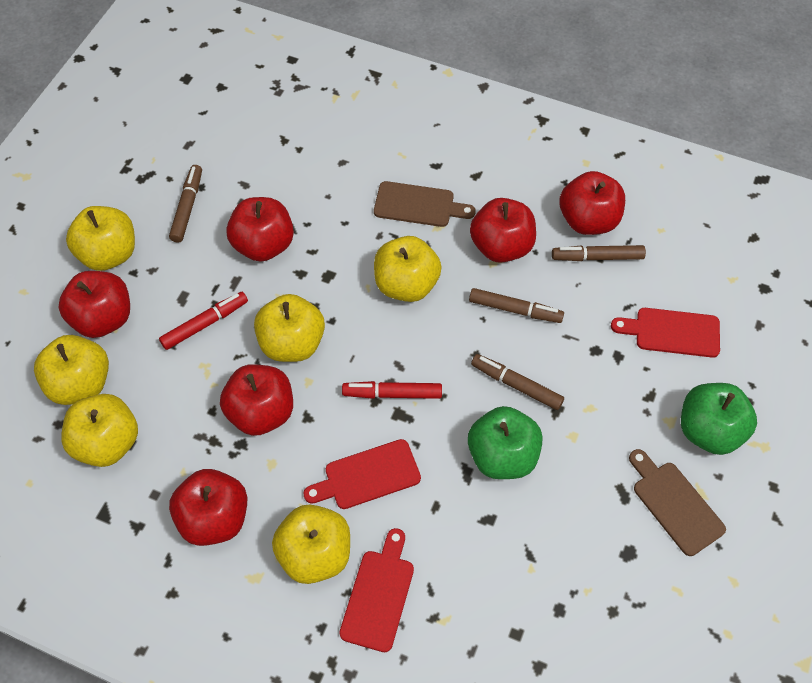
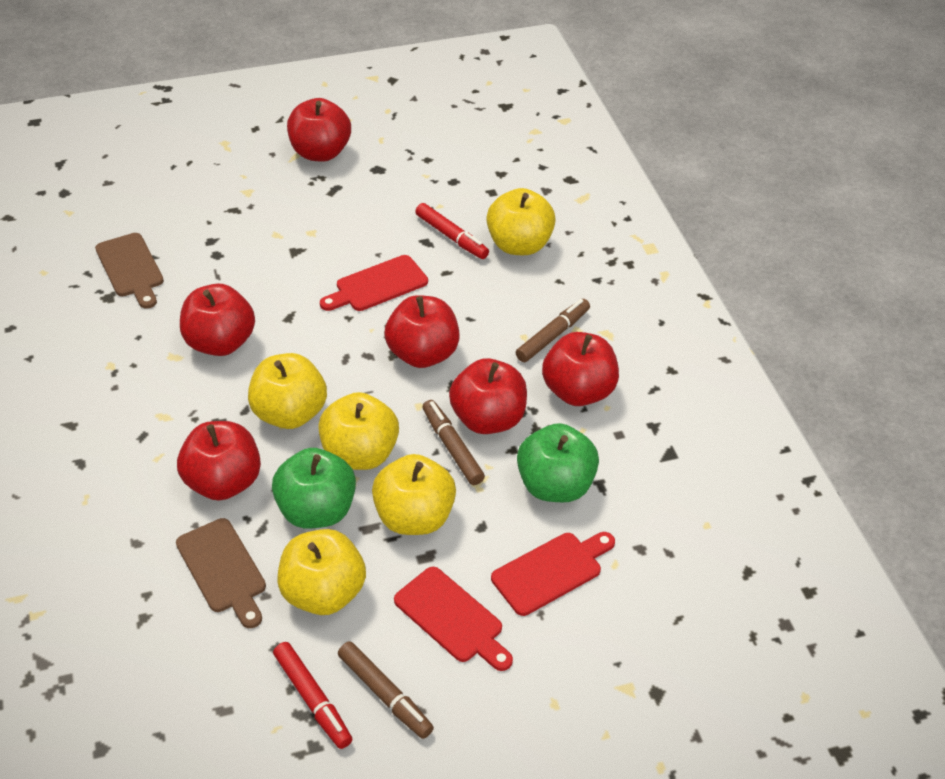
brown marker: [169,165,202,242] [469,288,564,323] [471,354,564,410] [552,245,646,261] = 4 -> [338,641,434,739] [422,400,485,485] [515,299,590,362] = 3
yellow apple: [34,335,109,405] [61,394,138,467] [66,206,135,271] [254,294,325,362] [272,504,350,584] [374,236,442,302] = 6 -> [248,353,327,429] [277,529,366,615] [318,392,399,470] [372,454,456,535] [486,188,556,255] = 5

